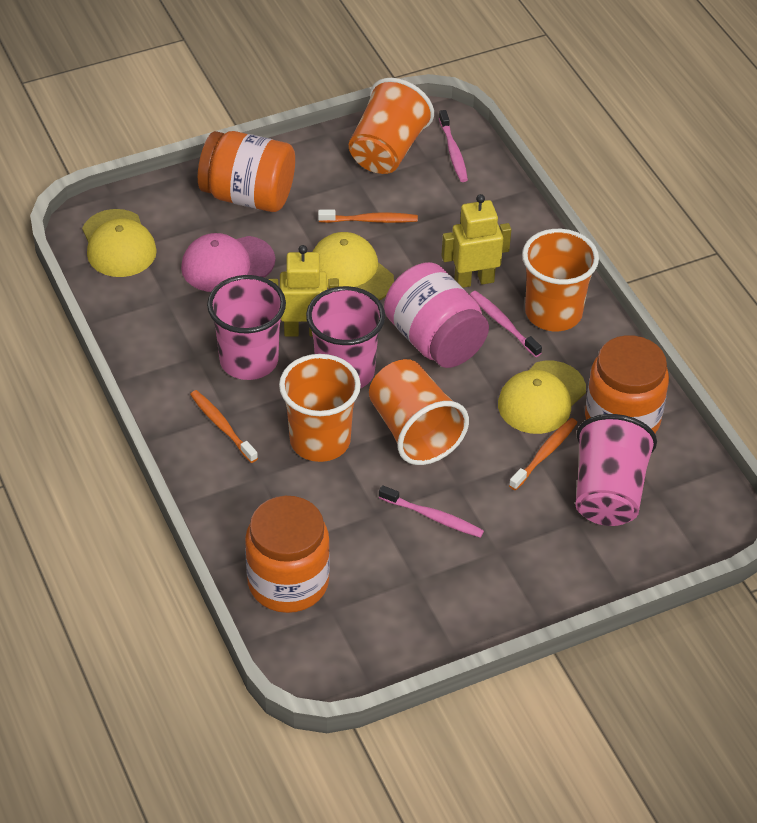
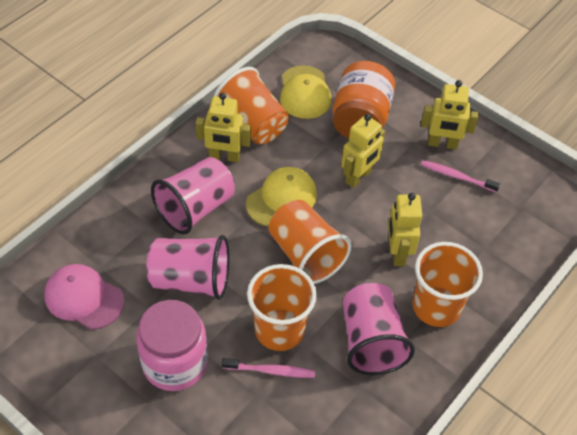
orange jar: [198,131,295,212] [245,496,330,613] [585,335,669,433] = 3 -> [333,61,395,138] = 1
orange toothbrush: [190,390,258,463] [318,210,418,223] [509,418,577,490] = 3 -> none = 0
pink toothbrush: [379,485,484,538] [439,110,468,182] [470,291,542,357] = 3 -> [222,358,315,378] [421,160,500,193] = 2
yellow cap: [82,209,157,277] [312,232,394,300] [498,361,586,434] = 3 -> [246,167,317,227] [280,65,331,119] = 2
yellow robot: [269,245,339,337] [442,194,511,288] = 2 -> [195,92,251,162] [341,114,385,188] [388,193,422,266] [421,80,479,149] = 4

